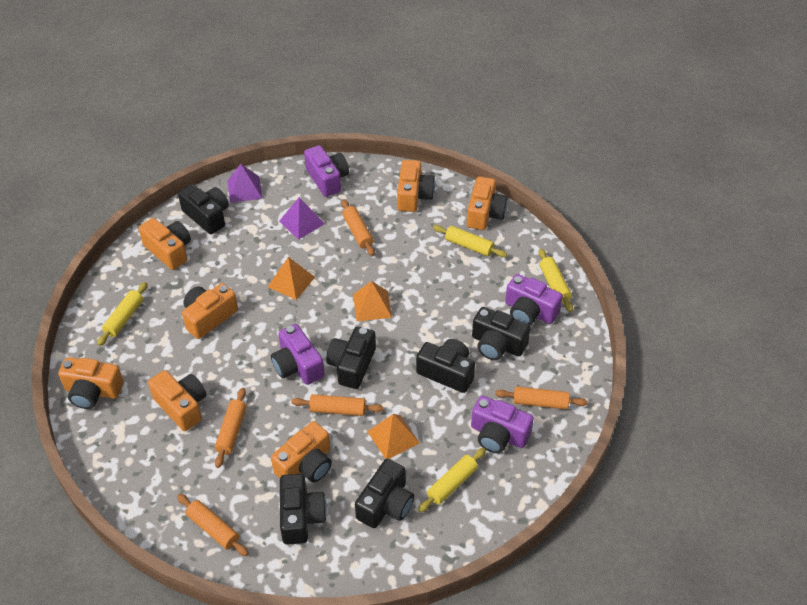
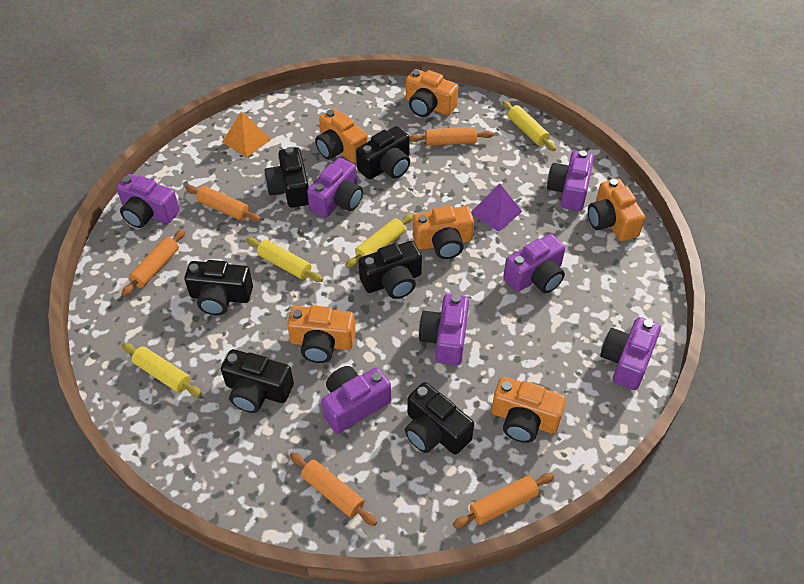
orange camera: [58,357,124,409] [138,218,191,270] [148,370,206,431] [182,283,238,339] [271,421,332,483] [397,160,435,212] [467,177,508,230] = 7 -> [287,305,356,363] [315,109,368,163] [406,69,459,117] [413,206,474,259] [492,377,566,443] [588,179,645,241] = 6
orange pyramid: [268,257,315,300] [353,281,392,321] [367,414,420,459] = 3 -> [222,111,271,157] = 1
purple camera: [271,324,324,385] [304,145,349,197] [471,396,534,453] [505,274,563,326] = 4 -> [116,174,180,228] [307,158,363,218] [321,366,391,433] [419,294,469,365] [503,234,565,293] [547,150,594,211] [600,317,661,390] = 7
purple pyramid: [227,164,262,203] [279,197,325,240] = 2 -> [471,184,522,232] = 1

